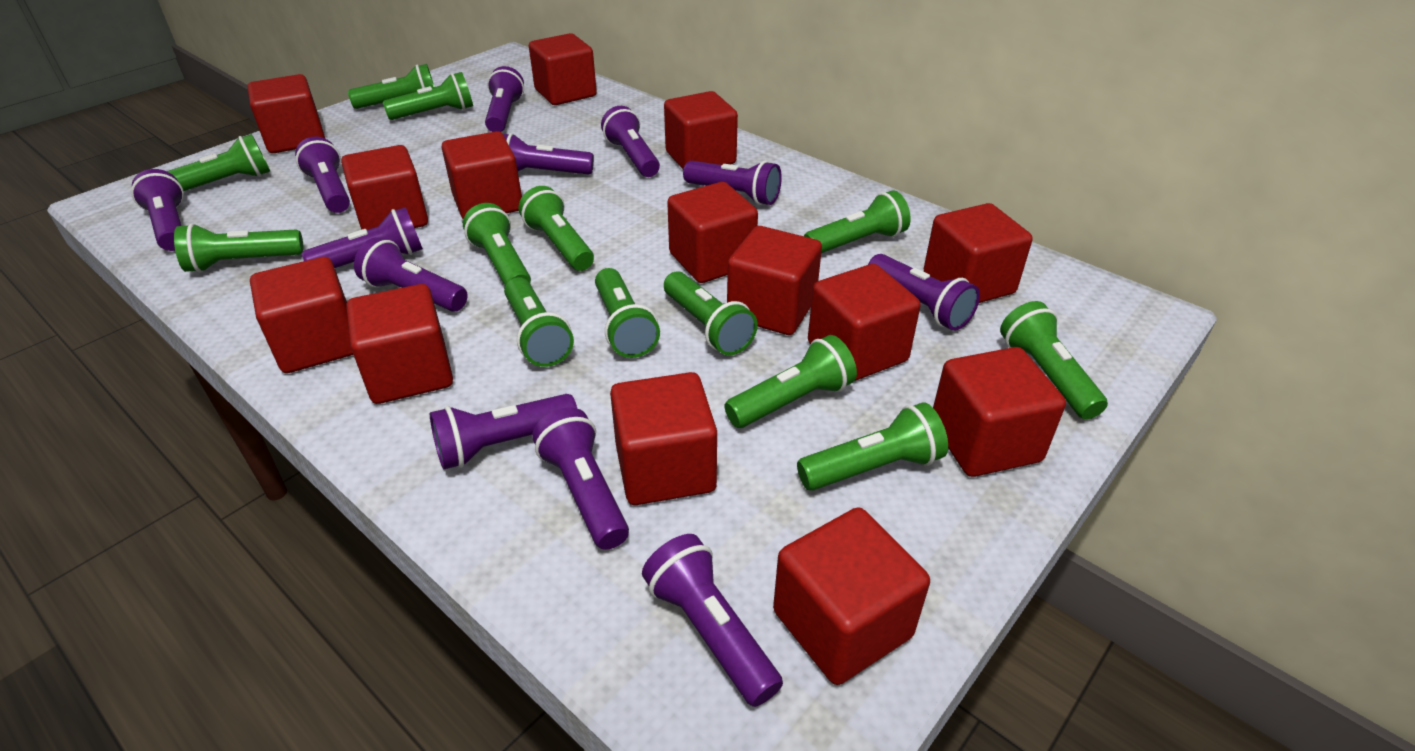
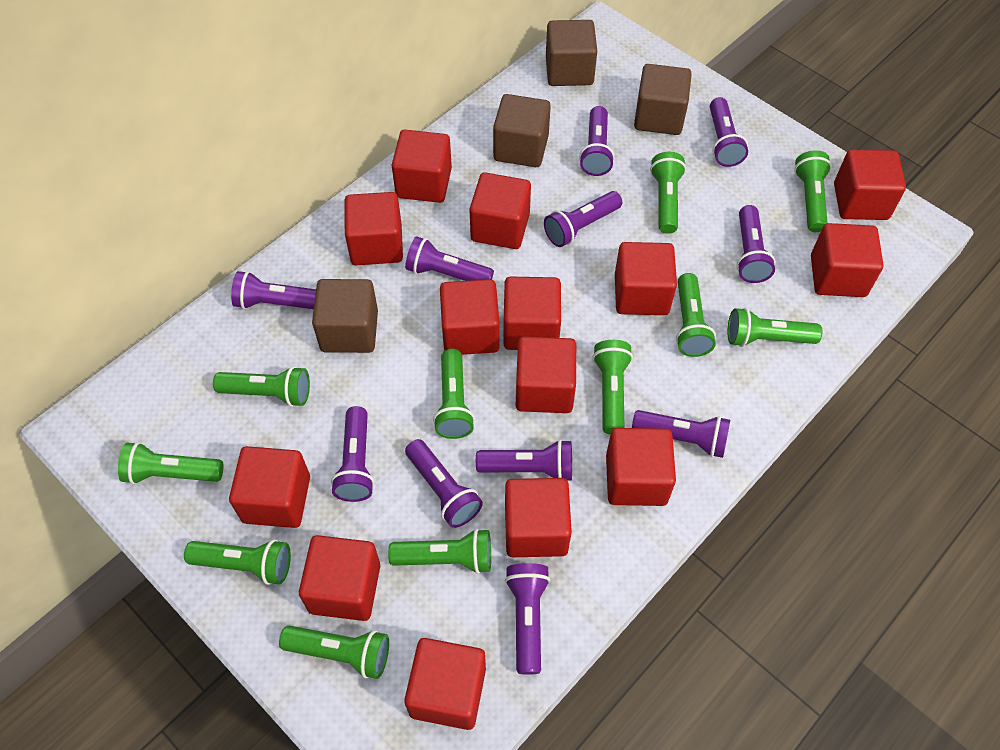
brown cube: none = 0 -> [312,279,378,353] [493,94,551,167] [546,20,597,86] [634,64,692,135] = 4
green flashlight: [167,134,270,191] [174,223,304,273] [348,64,435,109] [383,72,473,120] [463,203,531,286] [504,277,574,367] [519,186,594,271] [595,268,660,358] [664,272,758,356] [724,335,857,428] [797,402,948,491] [804,190,911,253] [1000,301,1108,420] = 13 -> [118,442,223,485] [184,539,291,585] [213,366,310,407] [279,626,389,679] [388,528,491,574] [433,348,475,439] [593,340,633,435] [650,152,686,234] [676,273,716,357] [727,308,822,347] [794,150,832,232] = 11
purple flashlight: [131,169,184,251] [295,137,350,213] [302,207,423,268] [354,237,468,312] [430,394,577,470] [485,66,524,132] [503,133,594,174] [532,407,629,550] [601,106,660,177] [642,534,783,707] [683,161,782,205] [868,254,980,331] = 12 -> [231,271,316,309] [331,406,374,502] [405,236,494,281] [405,439,483,528] [476,440,572,481] [505,563,550,675] [544,191,622,247] [579,106,615,176] [632,410,730,458] [710,97,748,167] [737,205,776,283] = 11

